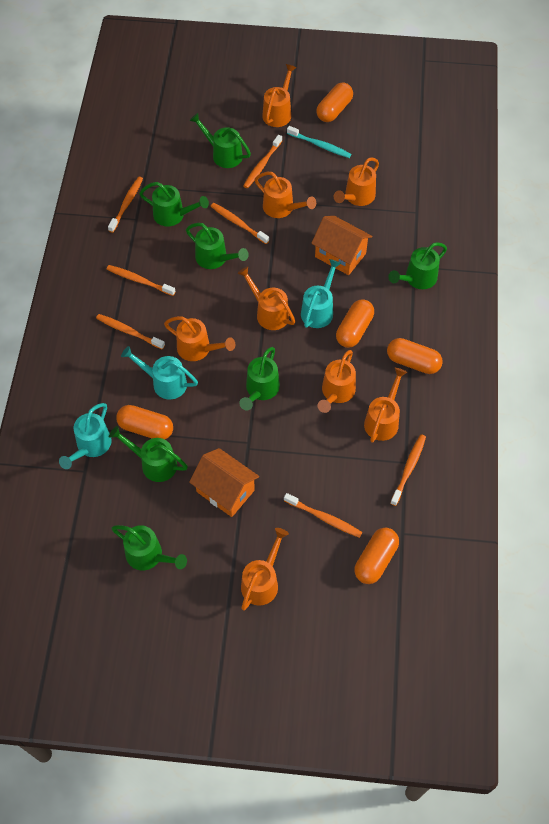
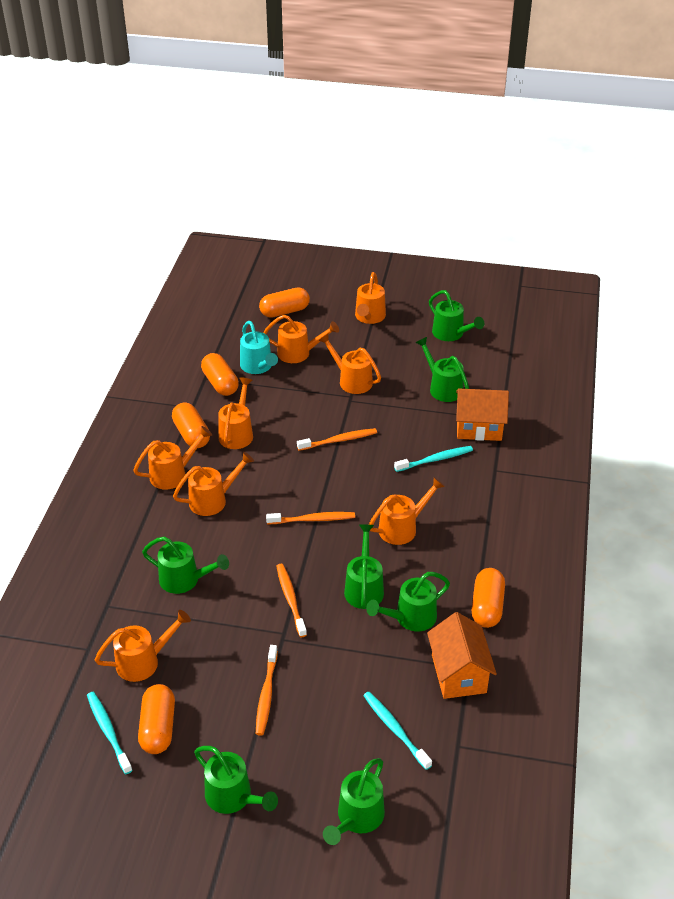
orange toothbrush: [96,314,165,350] [107,265,176,296] [108,177,143,233] [211,203,269,244] [243,135,282,188] [284,493,363,538] [390,434,426,506] = 7 -> [256,645,278,736] [266,512,355,524] [277,564,307,637] [297,428,377,451] = 4
turquoise toothbrush: [287,126,351,158] = 1 -> [87,692,133,774] [363,692,432,770] [394,446,473,472] = 3
turquoise watering can: [59,403,112,469] [121,346,198,399] [301,259,341,328] = 3 -> [240,321,278,374] = 1

